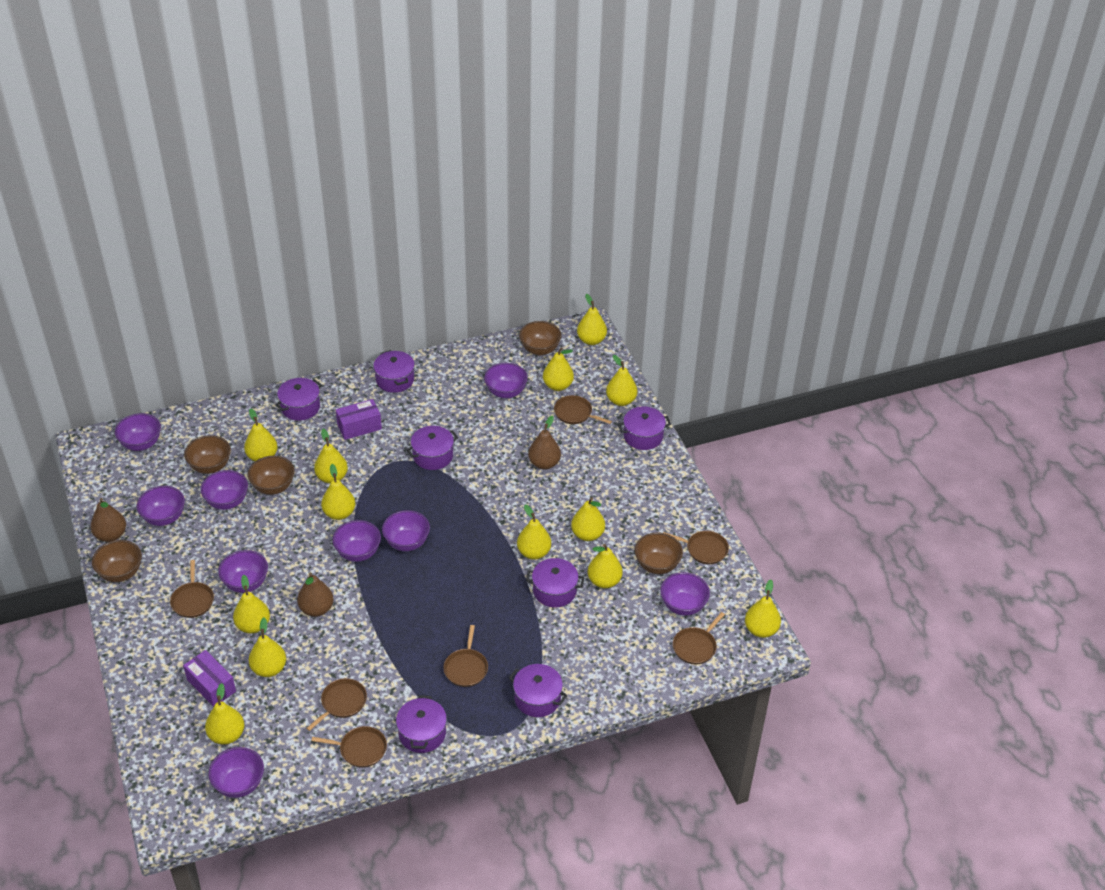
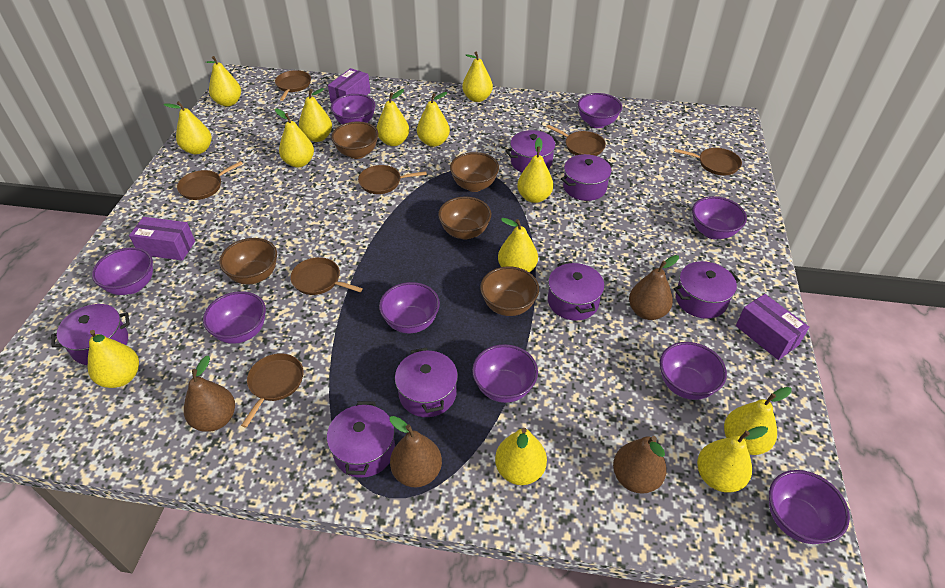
brown pear: [91,498,126,542] [297,573,334,617] [528,416,561,470] = 3 -> [184,355,235,432] [390,416,442,487] [613,436,667,494] [629,255,679,320] = 4
purple box: [183,650,236,707] [336,399,382,440] = 2 -> [129,217,195,261] [328,68,371,104] [736,294,809,360] = 3

